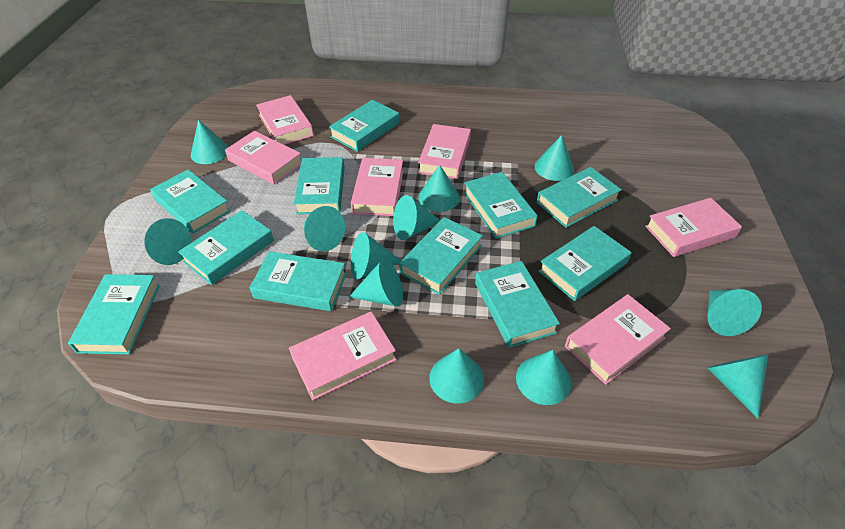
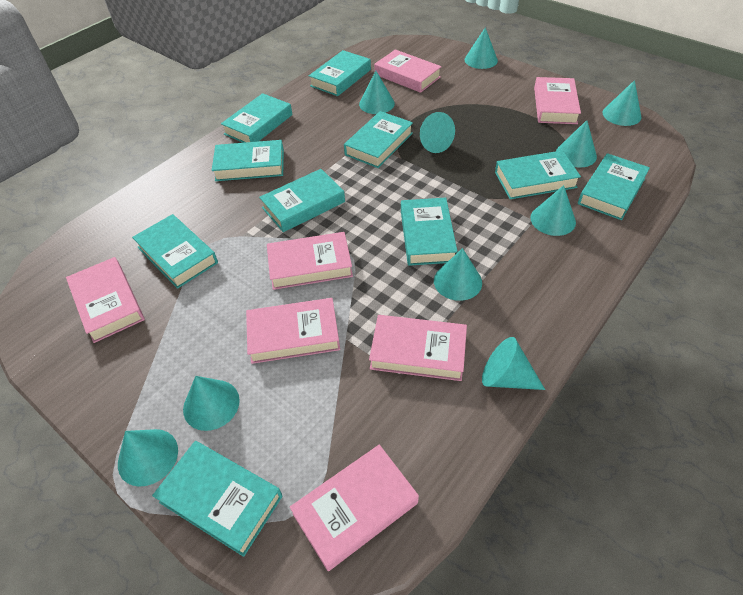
turquoise book: [68,274,160,355] [150,169,231,234] [178,210,274,285] [250,251,347,311] [294,157,345,214] [329,100,400,152] [399,217,483,295] [464,172,538,239] [475,261,560,348] [537,167,622,228] [538,226,632,301] = 11 -> [132,214,218,289] [152,441,283,557] [212,140,284,181] [221,93,292,143] [259,169,345,232] [309,50,371,96] [344,111,413,168] [401,198,458,266] [495,150,581,199] [578,153,650,220] = 10
turquoise cone: [145,218,191,265] [191,120,229,164] [304,206,345,251] [349,259,403,307] [351,232,401,280] [393,195,440,240] [418,165,460,212] [429,348,484,403] [516,350,571,405] [534,135,574,181] [707,354,768,418] [708,289,762,336] = 12 -> [118,429,178,487] [183,376,240,431] [359,71,395,114] [420,112,455,153] [434,248,482,301] [465,27,498,69] [482,337,545,390] [530,185,576,236] [556,120,597,168] [603,80,642,126] = 10

